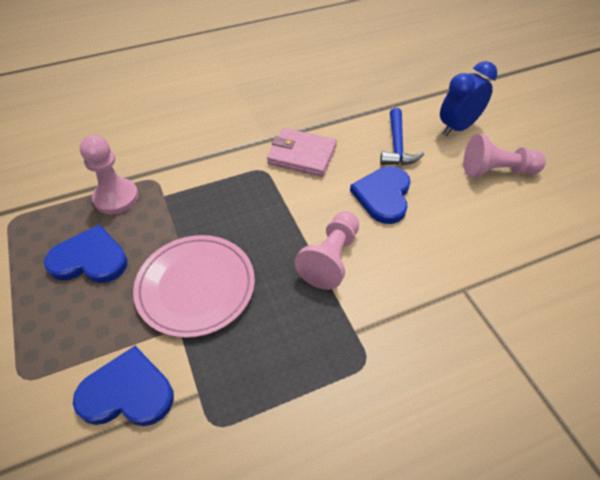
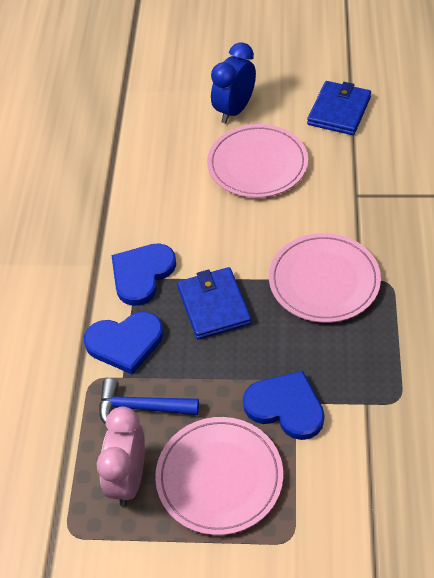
blue wallet: none = 0 -> [177,267,251,339] [307,81,371,135] = 2
pink clock: none = 0 -> [96,406,145,507] = 1
pink pawn: [80,135,139,214] [295,211,359,290] [464,134,546,178] = 3 -> none = 0
pink plate: [133,235,255,338] = 1 -> [155,417,283,535] [207,124,308,198] [269,233,381,323] = 3
pink wallet: [267,128,337,177] = 1 -> none = 0

